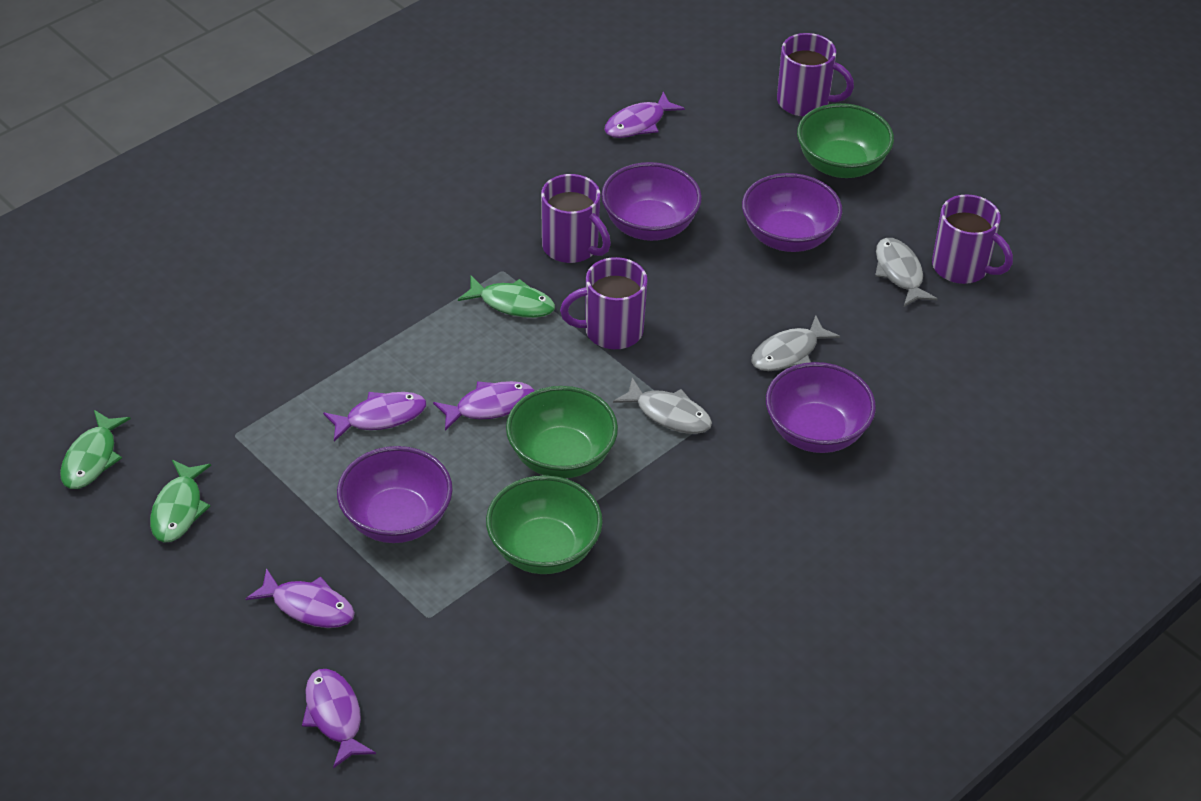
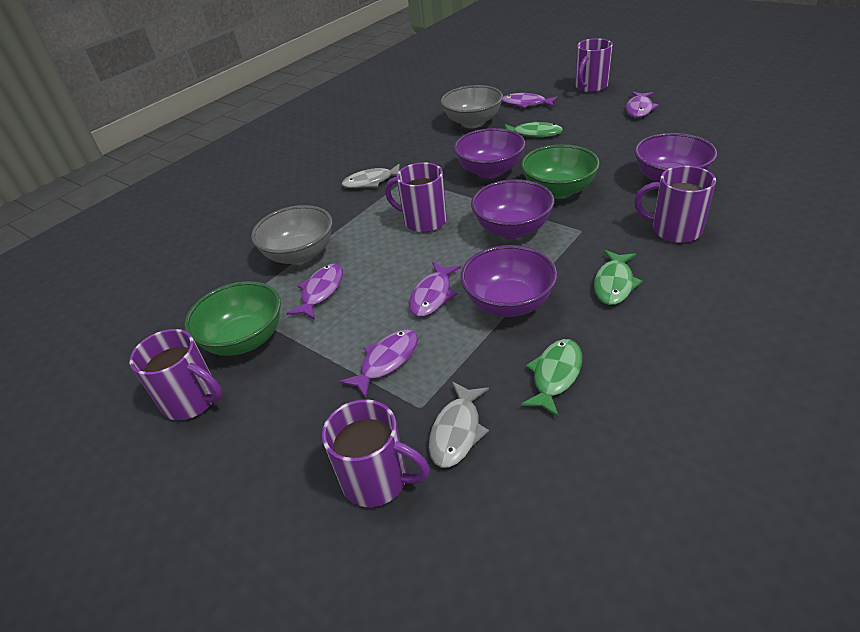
green bowl: [486,475,603,574] [506,386,618,478] [797,103,894,178] = 3 -> [184,281,281,356] [521,144,600,199] = 2
grey bowl: none = 0 -> [251,205,332,265] [441,85,503,128] = 2
grey fish: [613,378,712,434] [751,316,840,371] [875,238,938,307] = 3 -> [342,164,400,188] [429,381,489,468] = 2
purple mug: [541,174,611,263] [560,257,648,349] [777,33,854,116] [932,194,1013,284] = 4 -> [129,329,223,420] [322,399,430,507] [385,162,447,233] [575,38,613,92] [634,166,716,243] = 5

